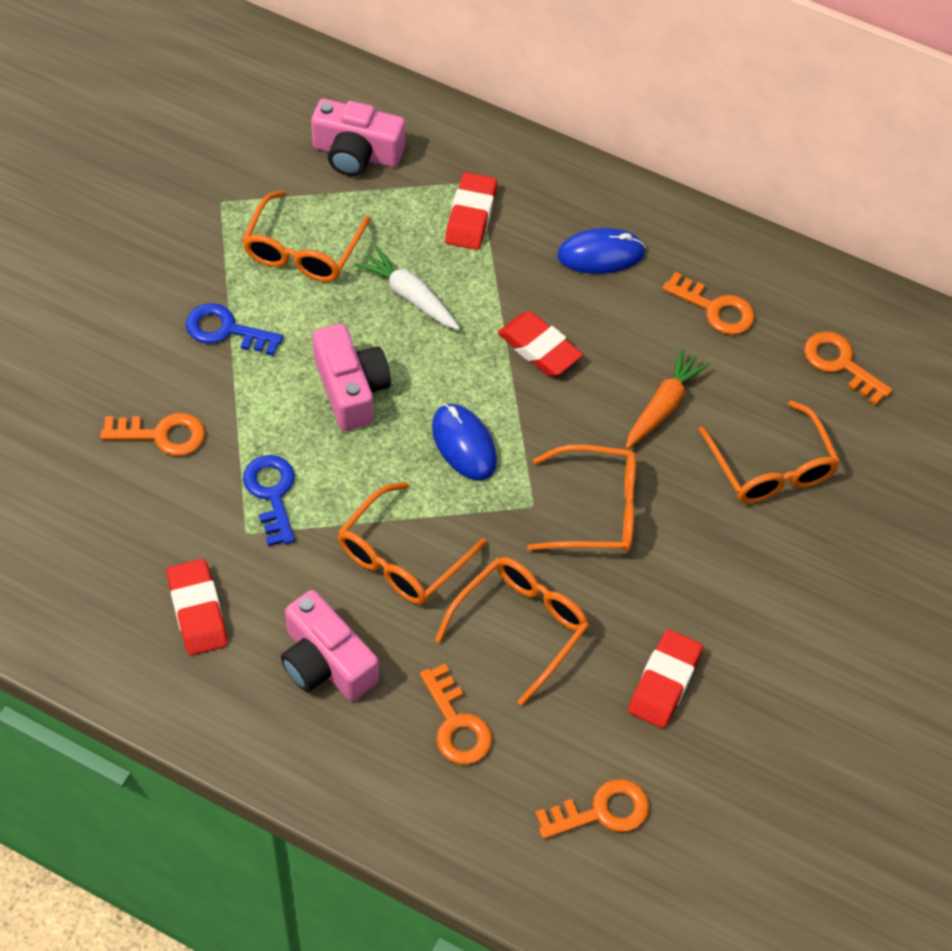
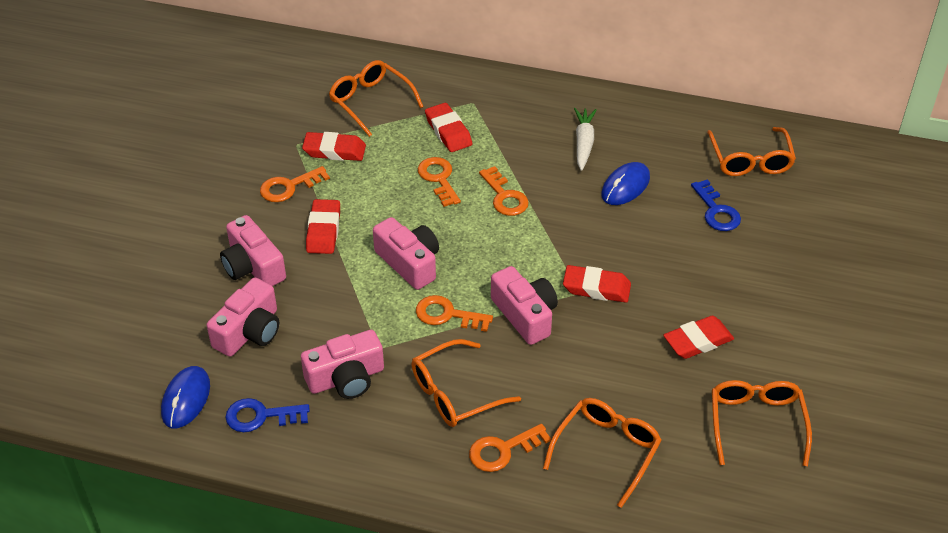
orange carrot: [626,349,710,449] = 1 -> none = 0
pink camera: [281,590,379,701] [311,99,405,176] [313,324,391,431] = 3 -> [207,277,279,357] [220,215,286,286] [301,330,384,399] [373,217,439,290] [491,266,558,345] = 5
red eraser: [167,559,228,655] [445,172,497,250] [498,312,583,376] [628,629,703,728] = 4 -> [302,132,366,161] [306,199,340,254] [425,103,472,152] [563,265,631,303] [663,316,734,359] = 5

